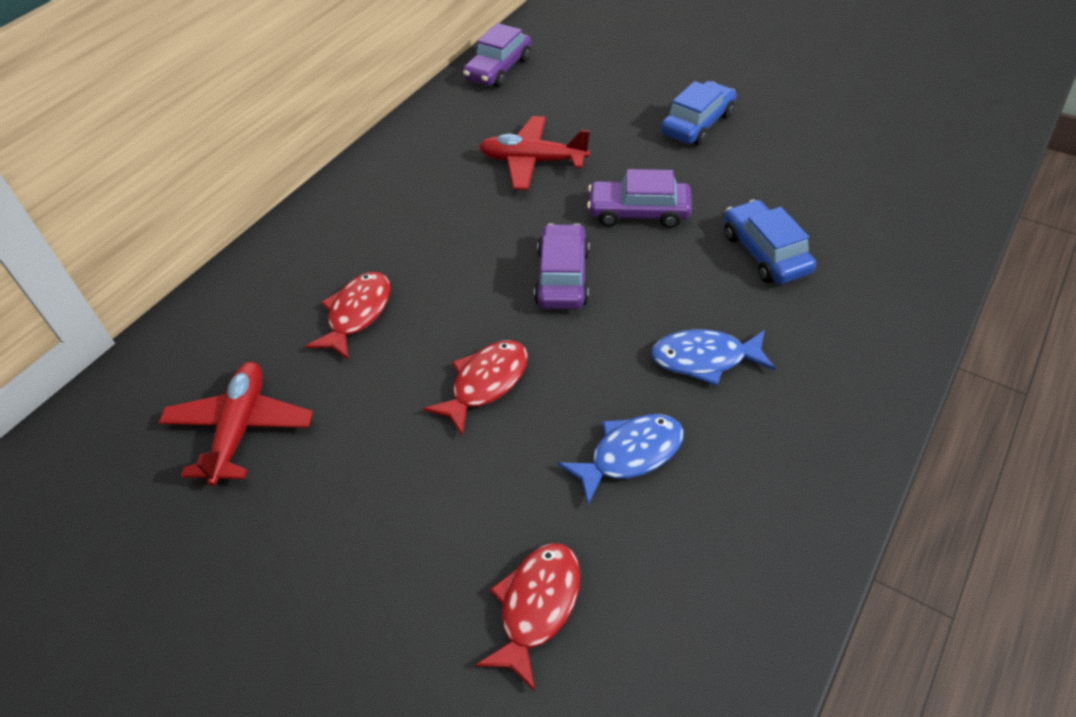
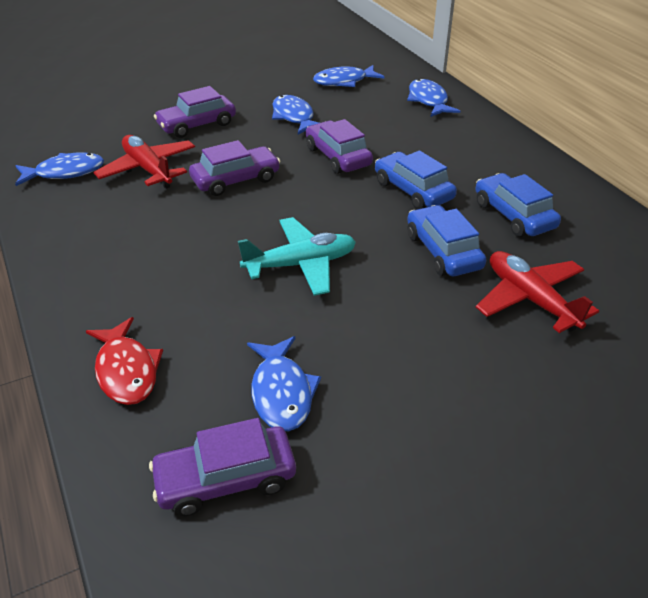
blue car: [661,81,736,145] [724,200,816,284] = 2 -> [375,150,457,209] [407,205,486,276] [475,173,561,237] = 3
blue fish: [558,414,684,505] [651,329,776,386] = 2 -> [15,152,104,186] [247,336,321,431] [272,95,319,134] [313,65,384,87] [407,79,460,117] = 5
purple car: [463,23,531,87] [534,223,589,309] [587,169,692,228] = 3 -> [149,418,296,516] [154,86,236,138] [189,140,281,196] [306,119,373,174] = 4
red fish: [305,272,391,360] [423,340,528,436] [476,543,580,691] = 3 -> [86,317,163,405] = 1
turquoise plane: none = 0 -> [238,217,356,296] = 1

